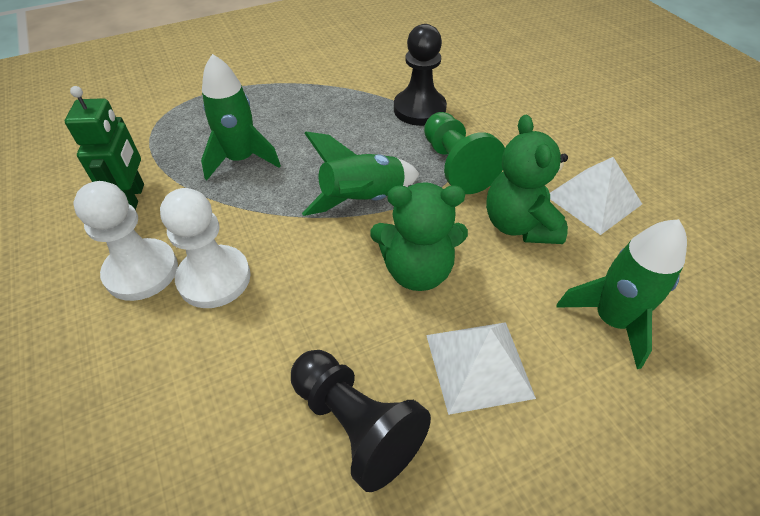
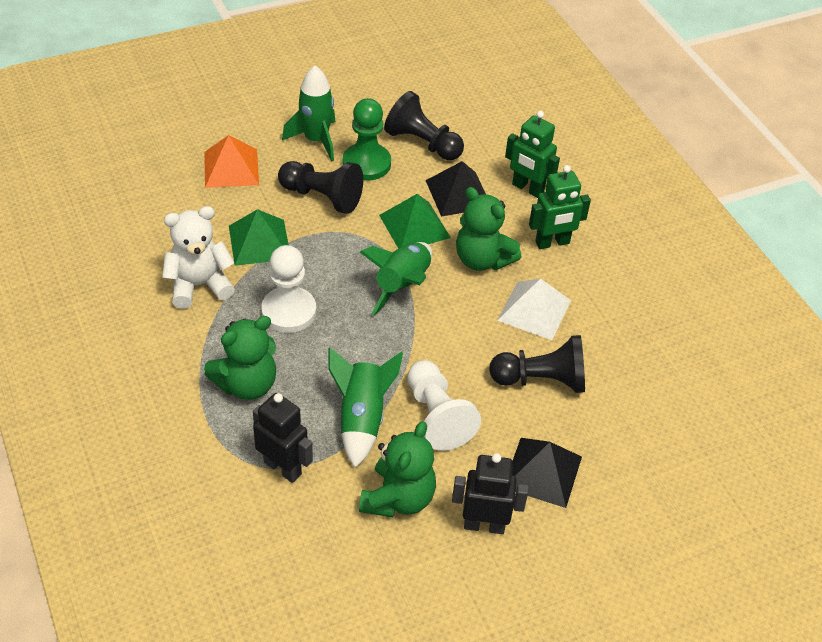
black pawn: [291,350,431,492] [394,24,447,126] = 2 -> [278,161,363,214] [384,91,464,160] [489,335,585,393] = 3
black pyramid: none = 0 -> [425,161,486,217] [512,438,582,508] = 2
black robot: none = 0 -> [253,393,313,483] [452,453,529,534] = 2
green pyramid: none = 0 -> [229,209,289,266] [379,194,451,248] = 2
green robot: [65,86,144,210] = 1 -> [505,111,560,198] [529,165,591,249] = 2
green teddy bear: [370,182,468,291] [486,115,568,244] = 2 -> [204,316,276,400] [359,421,436,517] [456,187,521,271] = 3
orange pyramid: none = 0 -> [204,135,259,188] = 1
white pyramid: [426,322,536,415] [550,157,642,235] = 2 -> [497,278,571,340] = 1
white teddy bear: none = 0 -> [162,206,235,309] = 1

